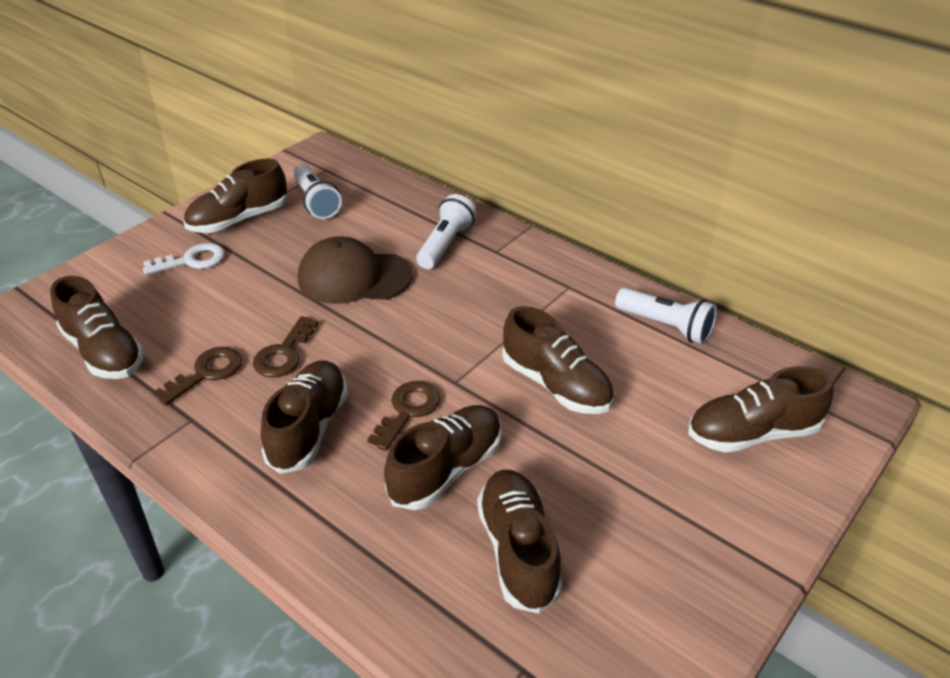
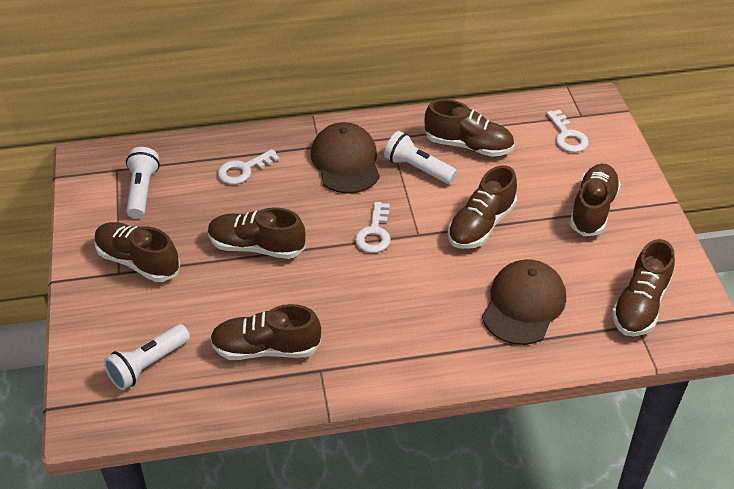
brown cap: [298,236,412,304] = 1 -> [311,122,380,194] [482,259,566,345] = 2
brown key: [153,347,242,405] [253,316,318,378] [367,381,440,451] = 3 -> none = 0
white key: [143,243,225,275] = 1 -> [218,149,280,184] [355,202,391,253] [546,110,589,152] = 3

